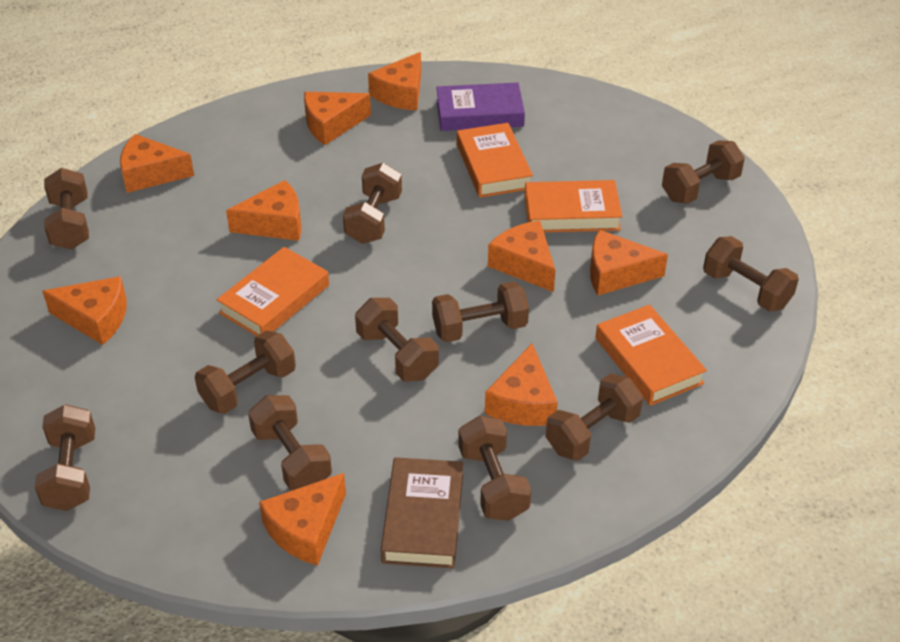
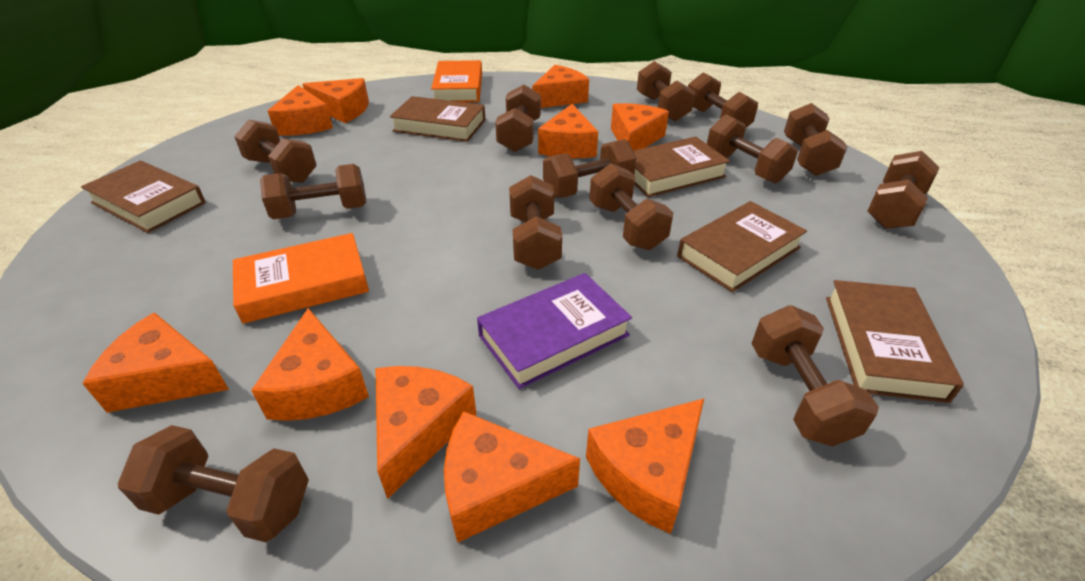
brown book: [381,457,463,569] = 1 -> [81,160,206,233] [390,96,486,142] [633,137,730,197] [677,201,807,292] [826,280,964,403] = 5
brown dumbbell: [35,404,95,511] [44,168,89,250] [195,330,296,414] [248,395,332,491] [343,163,402,244] [355,298,439,382] [432,282,529,342] [458,416,531,521] [546,373,643,461] [662,140,745,204] [703,236,799,312] = 11 -> [118,425,309,542] [234,120,317,183] [260,164,367,219] [495,85,541,152] [509,175,562,270] [543,139,636,198] [589,163,673,250] [637,61,695,122] [688,72,758,128] [707,115,798,183] [751,305,879,447] [784,103,847,176] [867,151,940,229] = 13
orange book: [217,247,329,336] [457,123,533,198] [525,180,622,232] [595,305,707,406] = 4 -> [233,233,369,324] [431,60,482,102] = 2
orange cheese: [42,276,127,345] [120,134,194,193] [226,180,301,241] [259,473,346,566] [304,92,371,145] [368,52,421,110] [485,344,558,426] [488,220,556,292] [590,230,668,295] = 9 -> [82,312,229,413] [251,308,369,421] [268,85,333,136] [302,78,369,123] [375,366,477,499] [444,411,580,543] [532,65,589,108] [538,104,598,158] [586,399,704,534] [611,103,669,151] = 10

